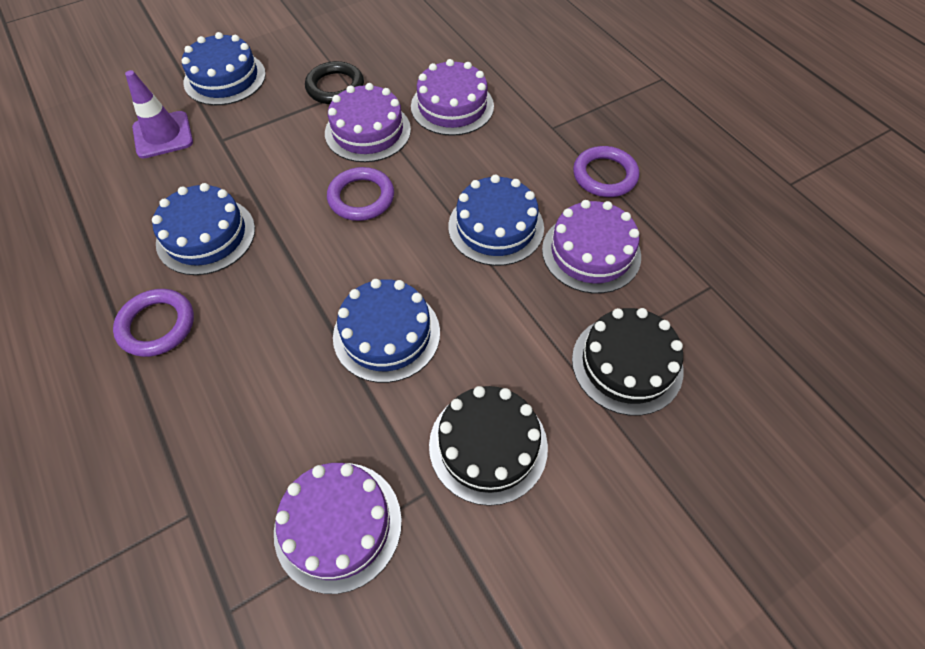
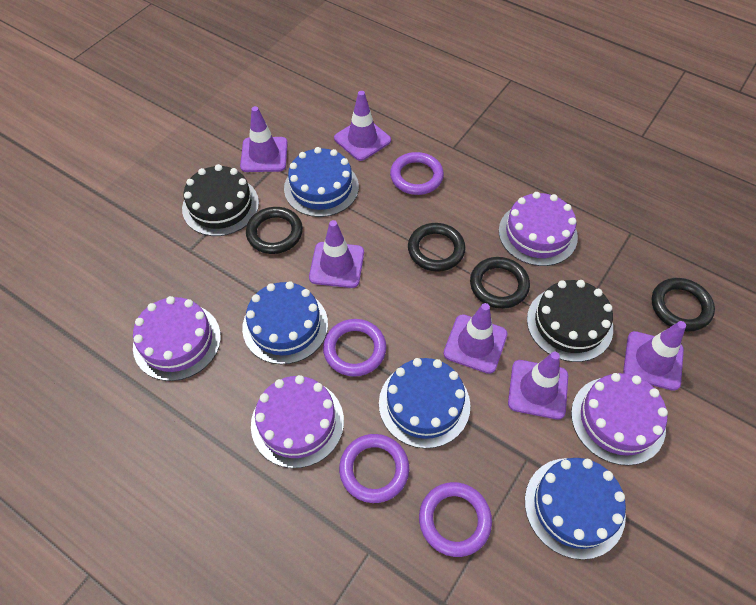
black ring: [305,61,364,104] = 1 -> [246,207,303,254] [408,223,466,271] [470,257,530,309] [652,278,715,331] = 4
purple ring: [113,289,194,357] [327,167,394,221] [573,146,639,197] = 3 -> [323,319,387,377] [339,434,409,503] [390,152,444,195] [419,482,492,557] = 4
purple traffic cone: [125,70,193,159] = 1 -> [240,106,288,172] [309,220,364,288] [334,91,391,161] [443,303,507,374] [508,352,568,420] [623,321,686,391] = 6

